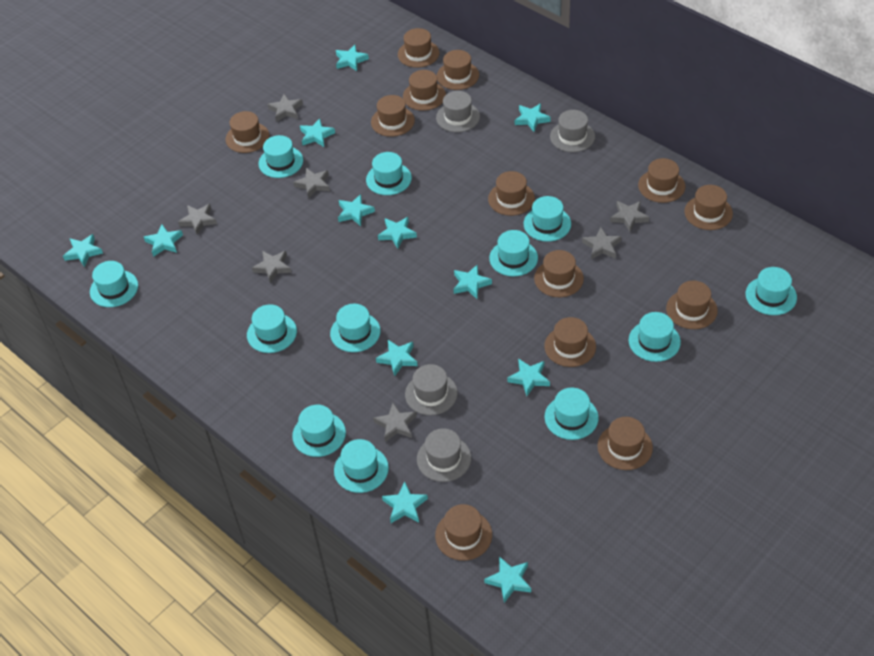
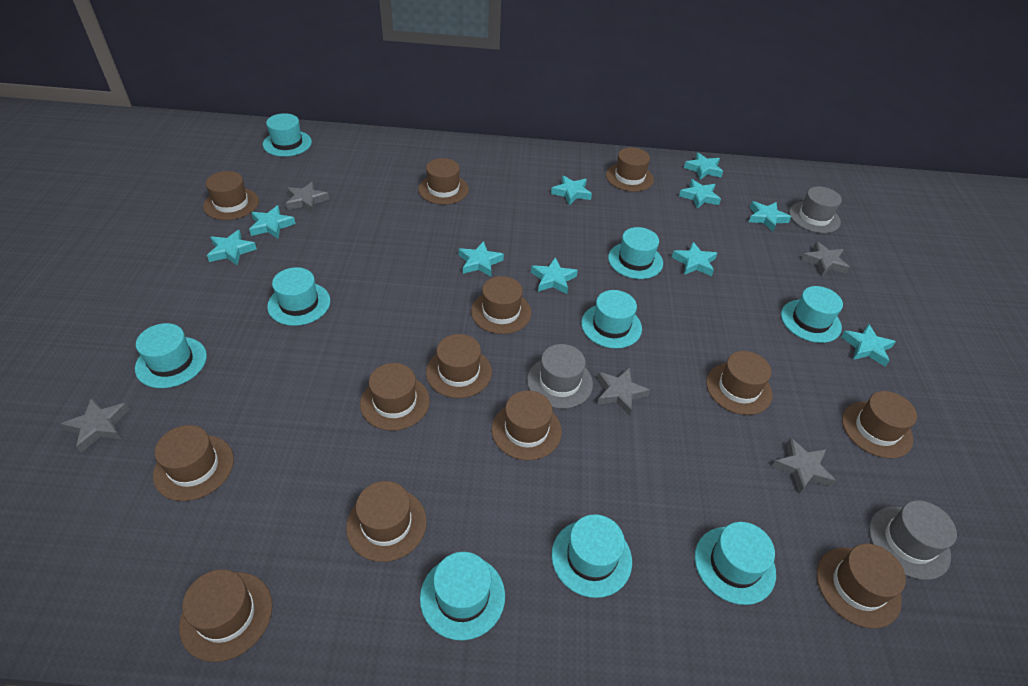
grey hat: [405,364,458,415] [417,428,471,482] [436,91,480,132] [550,110,595,152] = 4 -> [527,344,593,409] [789,186,842,233] [869,500,957,580] = 3
grey star: [178,204,217,235] [252,251,292,283] [267,94,303,122] [293,168,330,199] [373,403,417,442] [582,227,622,259] [610,201,649,232] = 7 -> [61,398,129,452] [286,182,329,213] [597,367,650,416] [772,438,836,494] [801,241,850,276] = 5
turquoise hat: [90,261,138,307] [247,304,297,353] [259,135,303,178] [292,405,346,457] [330,304,381,352] [334,439,389,493] [366,152,412,195] [489,230,538,276] [524,196,571,242] [545,388,599,440] [629,312,681,362] [746,267,797,315] = 12 -> [135,323,207,388] [263,113,312,157] [267,267,330,326] [420,552,505,640] [552,514,632,598] [581,290,642,349] [608,227,663,279] [695,522,776,605] [781,286,843,343] = 9
turquoise star: [63,234,103,267] [144,225,183,257] [300,118,335,147] [336,45,369,71] [338,194,375,226] [376,340,418,376] [378,217,417,249] [382,482,428,523] [453,264,492,299] [484,556,531,603] [507,359,550,396] [515,103,551,132] = 12 -> [207,230,257,265] [249,205,296,239] [459,241,504,277] [531,258,578,294] [551,175,592,205] [672,242,717,276] [679,179,721,209] [684,153,723,179] [749,201,791,232] [841,324,896,366] = 10

